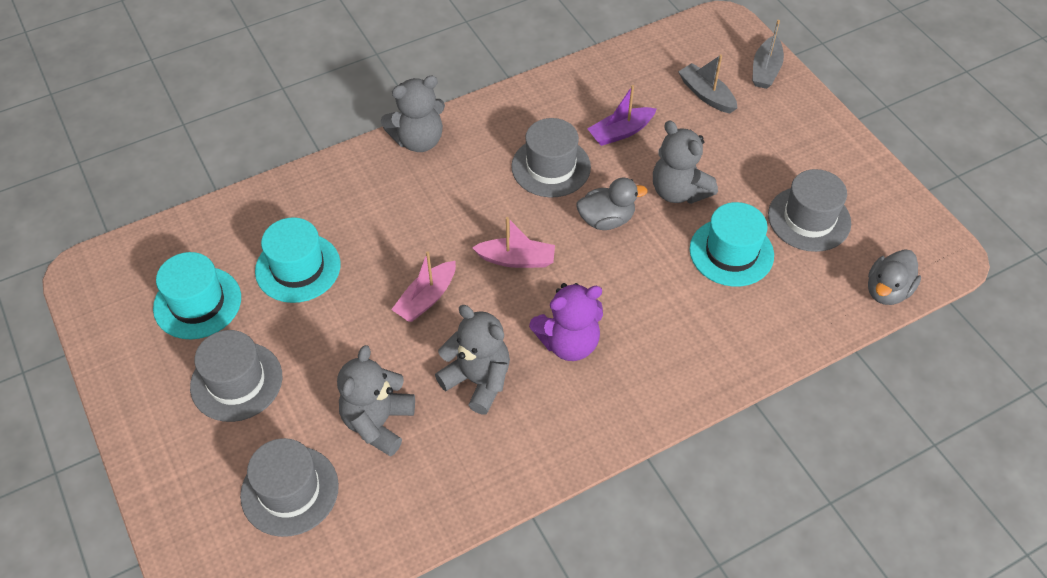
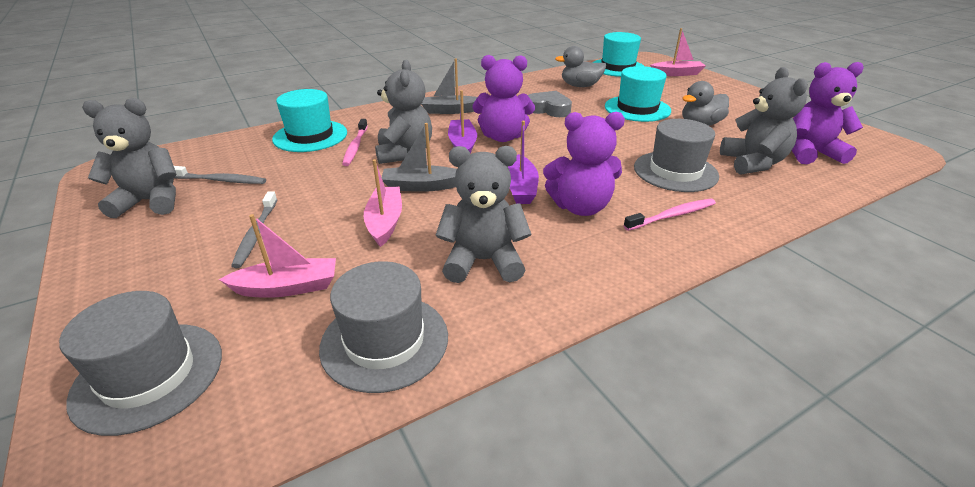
grey hat: [190,330,282,422] [240,438,339,537] [511,118,591,198] [768,169,851,252] = 4 -> [59,291,222,436] [319,261,448,393] [634,119,719,192] = 3
grey heart: none = 0 -> [528,91,572,117] = 1
grey toothbrush: none = 0 -> [174,166,266,184] [231,191,277,268] = 2
pink boat: [391,251,456,322] [472,217,555,268] = 2 -> [219,214,336,298] [364,159,402,247] [650,28,706,76] = 3
pink toothbrush: none = 0 -> [342,119,368,166] [623,198,716,231] = 2
purple boat: [587,85,657,146] = 1 -> [448,90,477,153] [508,121,539,204] = 2
purple teddy bear: [529,283,603,361] = 1 -> [473,55,535,142] [543,112,625,216] [792,62,864,164] = 3

